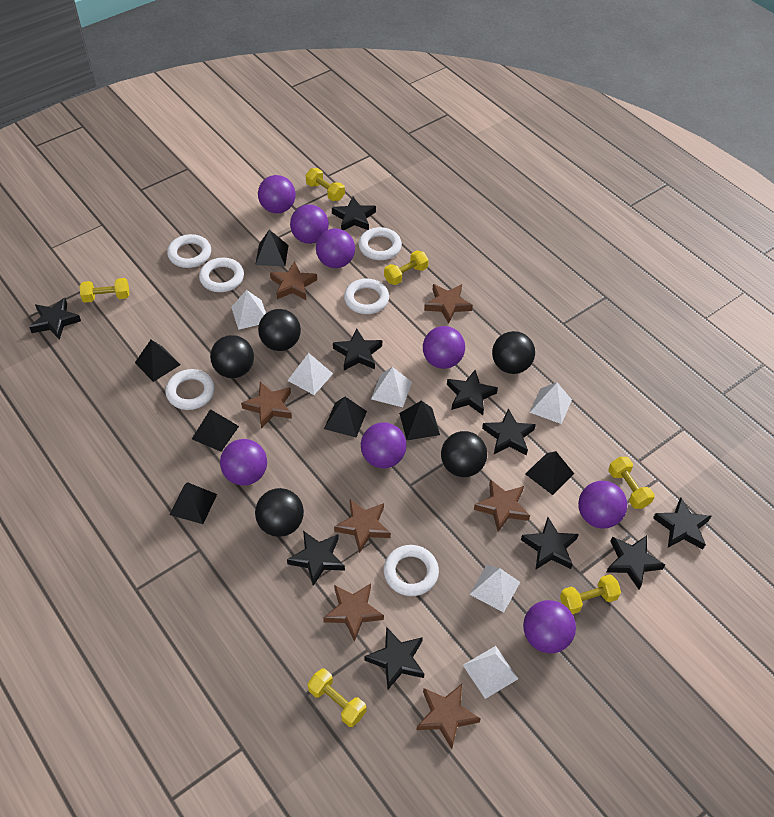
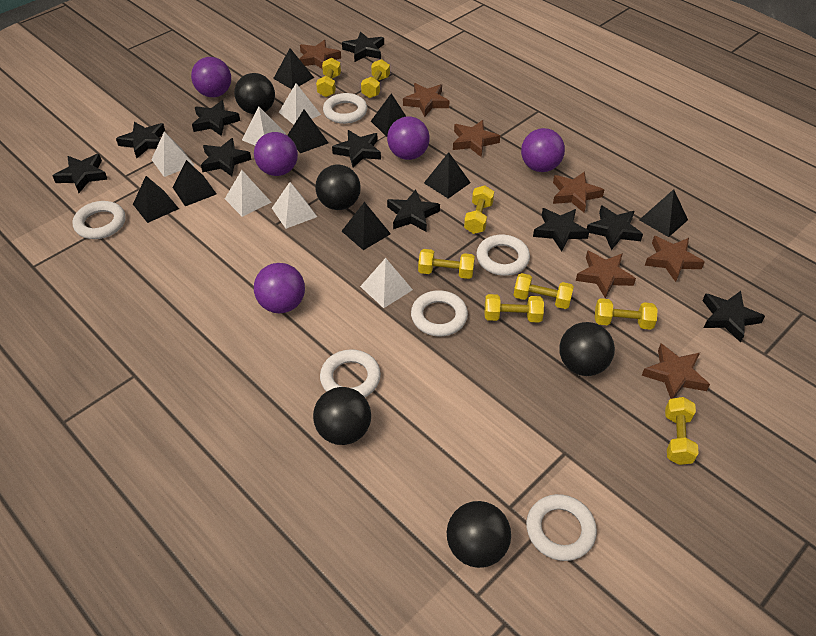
black pyramid: [135,340,180,382] [169,482,217,524] [192,409,239,452] [255,230,288,266] [324,397,367,438] [399,400,440,440] [525,451,574,495] = 7 -> [133,176,179,223] [172,160,217,206] [273,48,314,89] [287,109,328,153] [342,202,391,250] [371,94,406,137] [424,152,471,199] [639,189,688,237] = 8
purple ball: [220,439,267,486] [258,175,296,213] [290,204,329,244] [316,228,355,268] [361,422,407,468] [423,326,465,369] [523,600,576,653] [578,481,627,528] = 8 -> [191,57,231,97] [254,132,298,176] [254,263,305,314] [387,116,430,160] [521,128,565,172] = 5
yellow dumbbell: [79,278,130,303] [306,168,345,201] [308,669,366,727] [384,250,429,285] [560,574,621,614] [609,457,655,509] = 6 -> [316,58,341,97] [361,59,390,98] [418,249,475,279] [464,185,494,234] [485,294,544,323] [514,273,574,309] [595,298,658,330] [665,397,699,465] = 8

